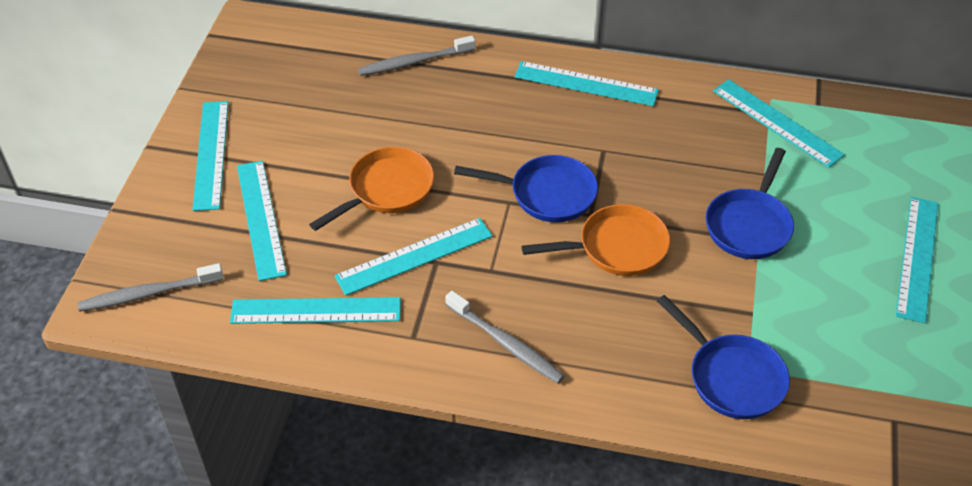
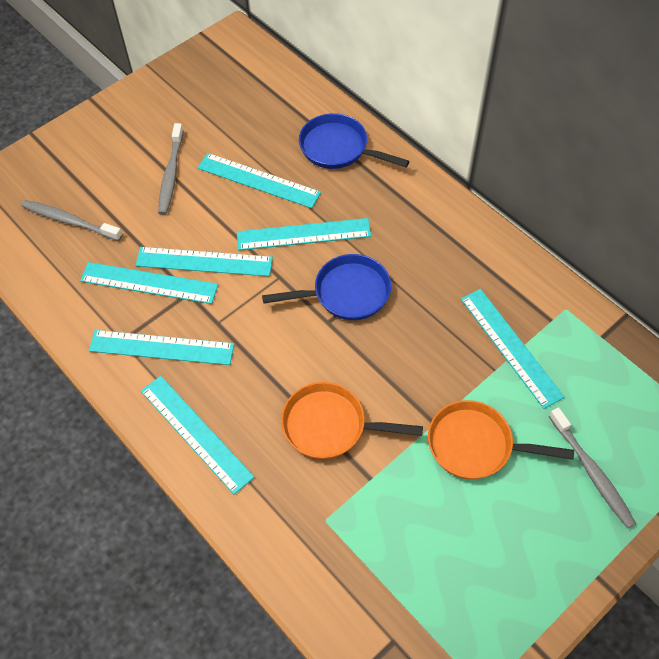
blue pan: [454,155,598,222] [657,295,790,419] [706,148,794,259] = 3 -> [262,254,391,320] [299,113,409,169] = 2

